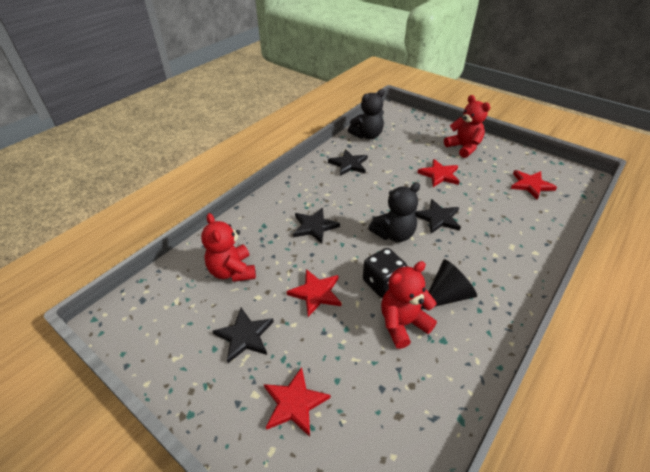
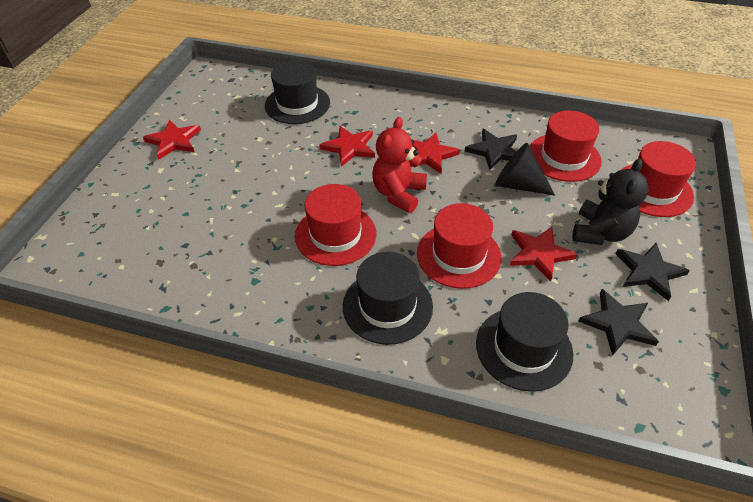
black dice: [363,248,407,297] = 1 -> none = 0
black hat: none = 0 -> [265,61,330,124] [343,252,433,345] [476,292,573,392] = 3
black star: [213,308,274,363] [293,208,340,244] [328,149,368,176] [415,199,461,233] = 4 -> [465,129,517,170] [578,289,659,356] [616,243,690,301] = 3
black teddy bear: [348,89,385,139] [368,183,420,242] = 2 -> [572,159,648,245] = 1
red hat: none = 0 -> [295,184,377,266] [417,203,502,289] [530,110,602,182] [621,141,696,217] = 4
red teddy bear: [201,213,256,282] [381,261,437,349] [444,95,490,158] = 3 -> [372,117,427,213] = 1

